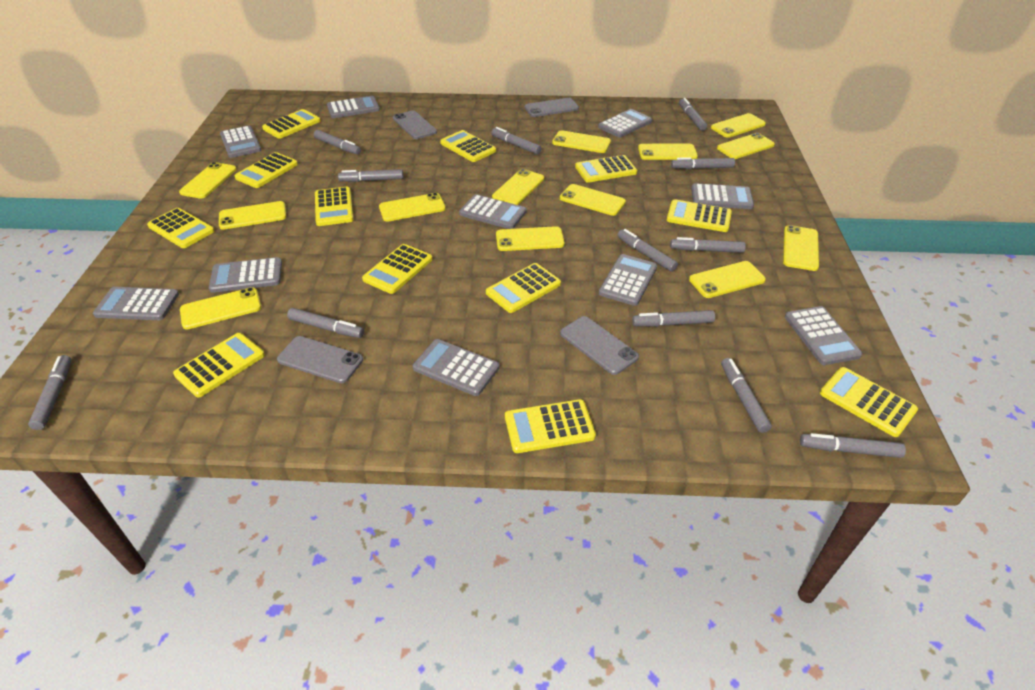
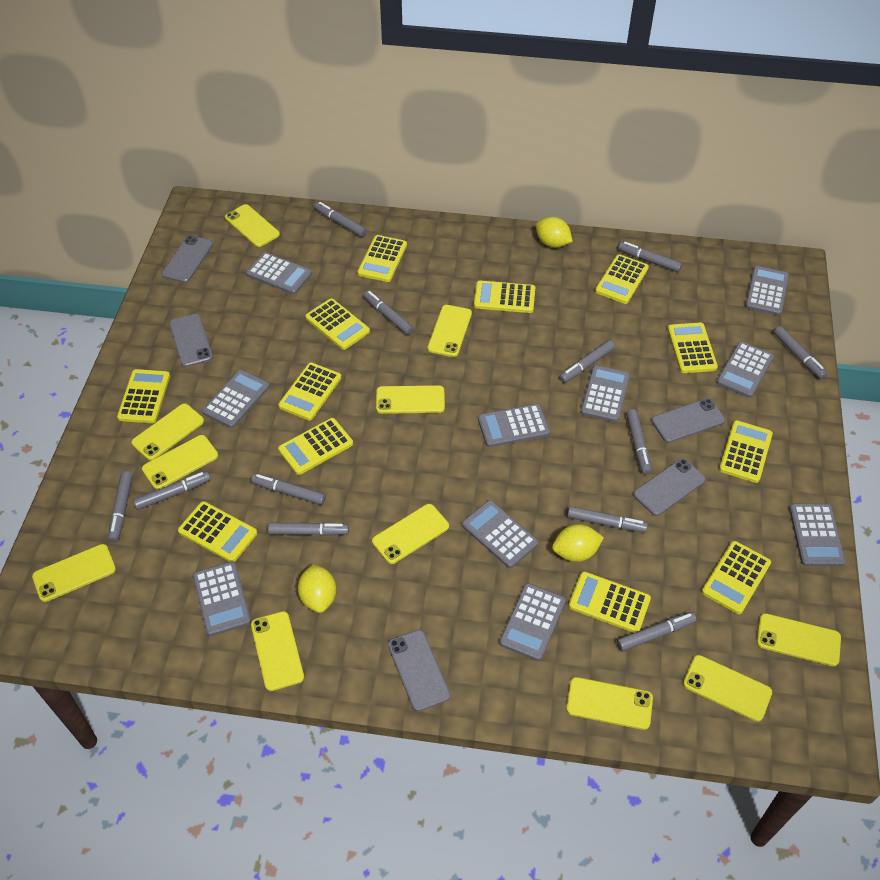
grey phone: [277,336,363,383] [393,110,437,139] [525,98,579,117] [560,316,639,375] = 4 -> [162,236,213,283] [169,314,213,367] [388,630,450,712] [633,458,706,516] [652,398,725,443] = 5
yellow lemon: none = 0 -> [298,564,336,613] [536,217,573,248] [552,524,604,562] = 3
yellow phone: [179,162,237,199] [180,287,261,329] [219,201,286,230] [379,193,446,222] [492,169,544,205] [496,226,565,251] [552,130,611,153] [560,184,626,216] [638,144,698,160] [689,261,766,298] [711,113,766,138] [717,133,775,159] [783,225,819,271] = 13 -> [32,544,116,602] [131,403,204,460] [142,435,218,490] [225,204,280,247] [251,611,304,691] [372,504,449,564] [376,385,445,414] [427,305,472,357] [566,677,653,730] [683,655,772,722] [757,613,841,666] = 11

